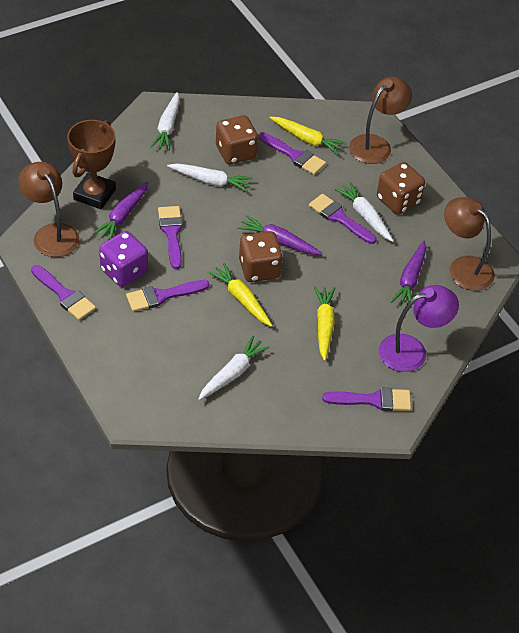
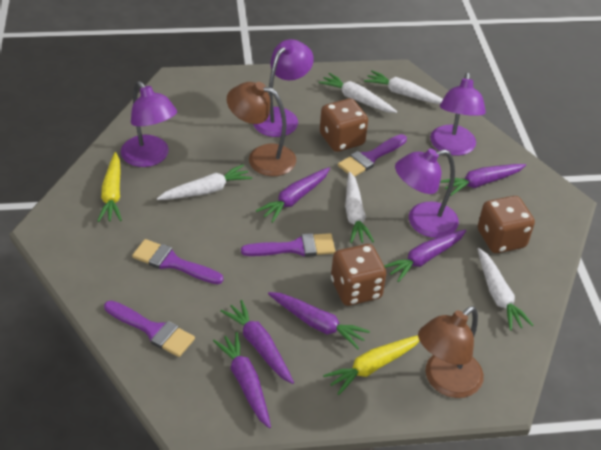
brown lamp: [18,162,80,257] [349,77,412,164] [444,197,495,291] = 3 -> [227,82,296,176] [418,306,484,398] = 2
brown trophy: [67,120,116,210] = 1 -> none = 0
purple brush: [31,265,96,320] [126,280,209,312] [158,206,183,269] [259,132,326,175] [309,194,377,244] [322,388,411,411] = 6 -> [104,301,195,357] [132,239,223,284] [241,233,335,257] [338,134,407,177] = 4
purple carrot: [92,182,148,239] [237,215,322,255] [391,241,426,308] = 3 -> [213,332,271,428] [220,300,294,384] [256,167,330,223] [268,292,370,349] [384,229,467,282] [440,164,526,196] = 6
purple dice: [99,231,148,287] = 1 -> none = 0
purple lamp: [379,285,459,372] = 1 -> [121,81,177,167] [253,39,314,137] [395,148,459,238] [430,72,486,156] = 4
white carrot: [151,92,180,150] [167,163,252,192] [198,336,270,400] [334,182,393,242] = 4 -> [157,164,252,200] [318,73,397,113] [345,172,374,243] [364,71,443,104] [477,248,533,331] = 5
yellow carrot: [208,263,273,327] [270,117,347,155] [314,286,335,361] = 3 -> [98,152,122,222] [323,335,420,395] = 2

